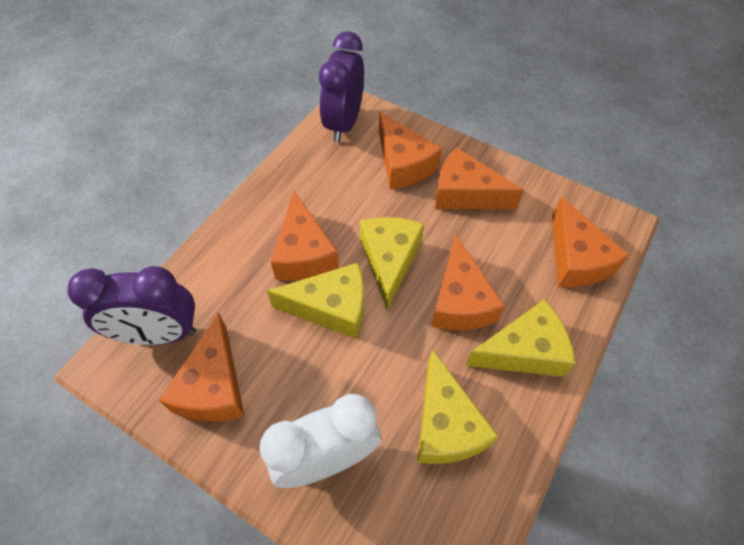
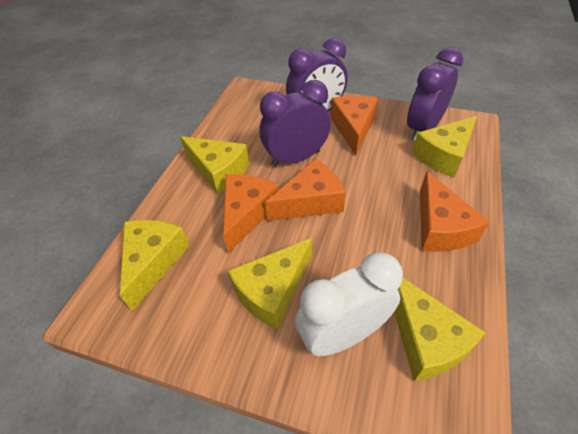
orange cheese: [159,312,244,421] [271,191,339,281] [379,111,442,189] [431,234,505,330] [435,148,524,209] [552,197,629,287] = 6 -> [223,174,279,253] [265,159,346,221] [330,95,378,155] [420,171,489,252] = 4
purple clock: [68,266,196,345] [319,31,364,142] = 2 -> [260,80,331,167] [286,38,348,111] [407,47,463,141] = 3
yellow cheese: [267,263,364,339] [360,217,424,311] [417,350,499,464] [465,299,575,377] = 4 -> [120,220,190,311] [180,136,249,194] [228,238,312,330] [394,278,486,381] [412,116,477,178] = 5

